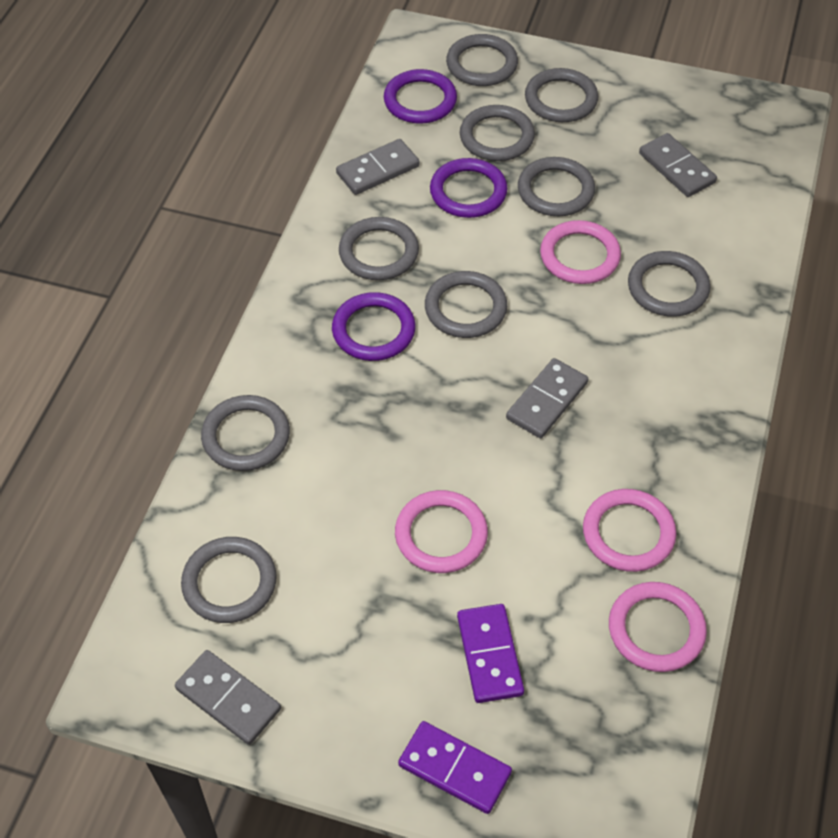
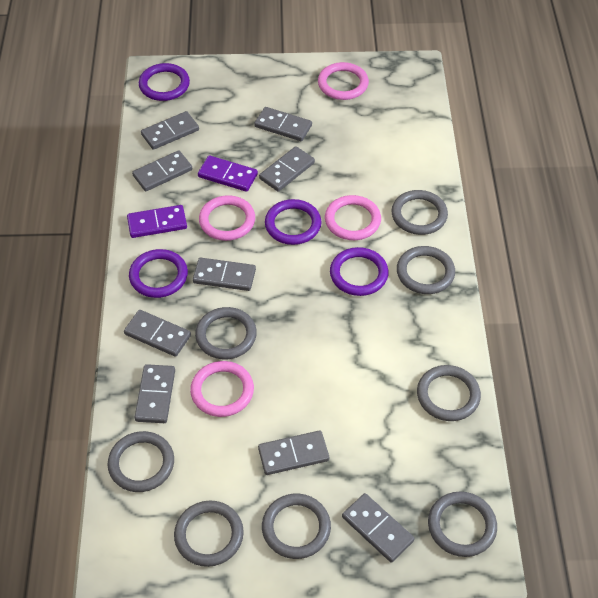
grey domino: [175,650,281,745] [336,139,420,195] [506,358,588,438] [639,133,717,197] = 4 -> [124,310,191,357] [132,150,192,191] [135,364,175,423] [141,111,199,150] [193,258,256,291] [254,107,312,141] [258,430,329,475] [259,146,315,192] [342,493,414,562] = 9
grey ring: [181,537,277,623] [201,395,290,471] [339,217,419,280] [425,271,507,338] [446,34,518,86] [460,105,535,161] [518,157,595,216] [525,68,598,122] [628,251,710,317] = 9 -> [108,431,174,492] [174,500,244,567] [195,307,257,359] [262,494,331,559] [391,190,448,235] [397,246,455,294] [417,365,481,421] [428,492,497,557] = 8
purple ring: [332,292,416,361] [384,69,457,124] [430,158,508,218] = 3 -> [129,249,188,298] [139,63,190,101] [265,199,321,245] [330,247,389,296] = 4

